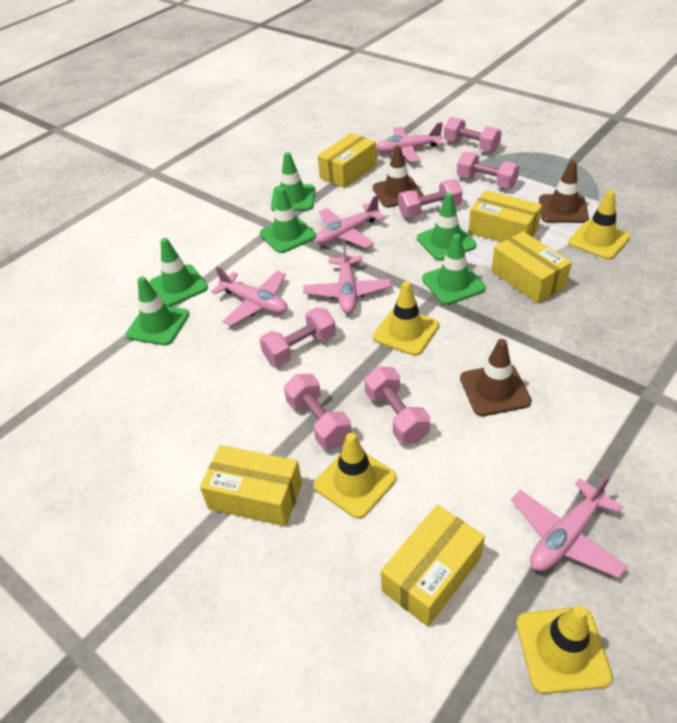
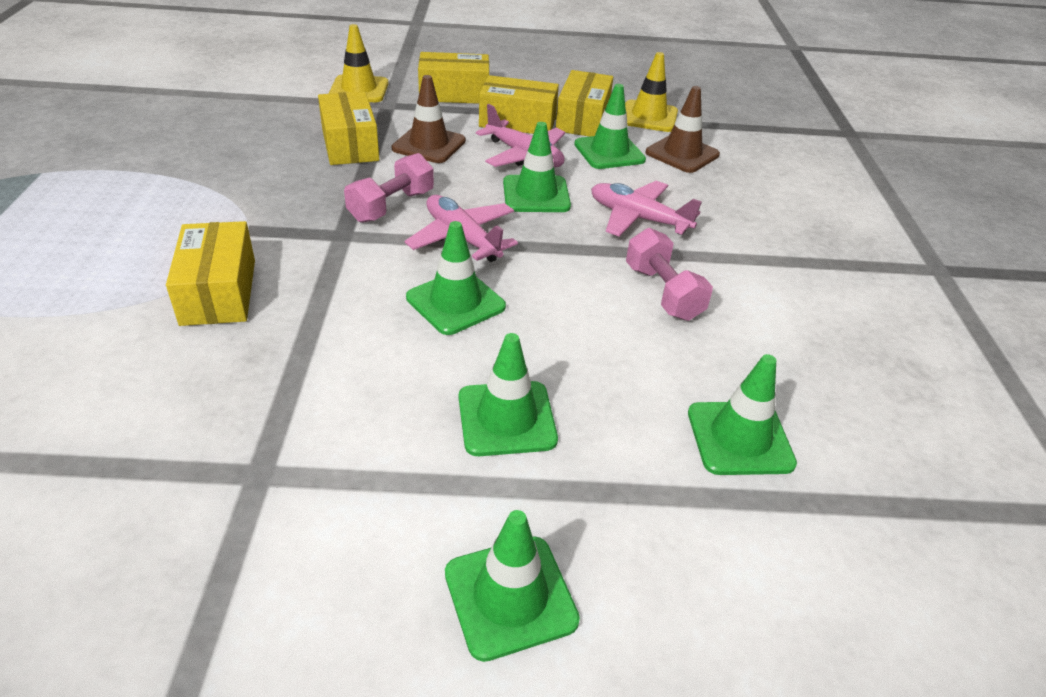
brown traffic cone: [373,145,424,208] [460,339,532,416] [539,160,589,223] = 3 -> [392,75,466,163] [645,86,720,173] = 2
pink dumbbell: [260,307,336,366] [284,374,352,449] [364,366,430,444] [398,179,463,218] [444,117,502,153] [457,152,520,188] = 6 -> [344,153,434,223] [626,228,713,321] = 2
pink plane: [211,266,287,326] [303,241,391,314] [316,195,386,248] [376,122,443,163] [511,474,628,578] = 5 -> [405,195,518,262] [476,104,565,167] [591,181,702,237] = 3
yellow traffic cone: [314,433,396,519] [373,281,439,356] [516,605,613,694] [568,190,630,260] = 4 -> [328,24,389,102] [625,52,678,132] = 2

